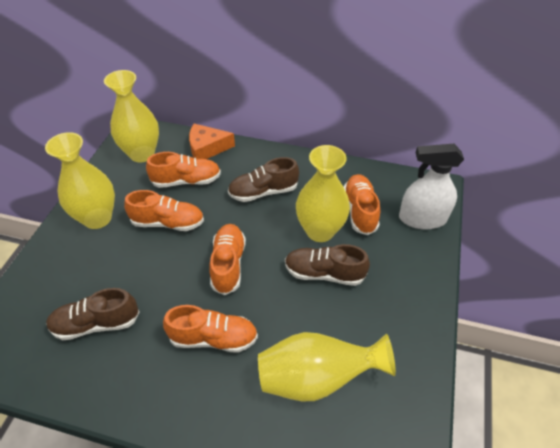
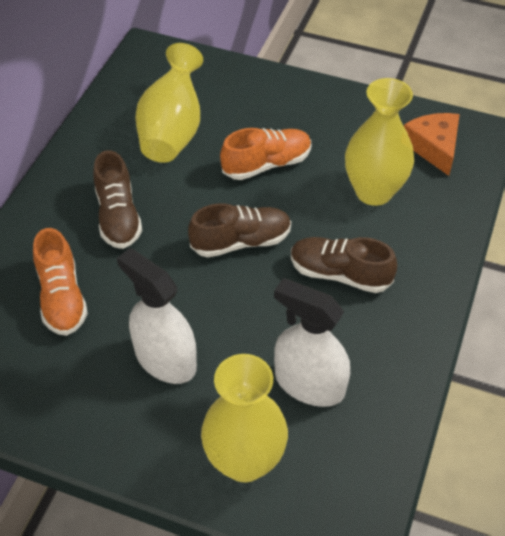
orange shoe: [124,190,204,231] [146,152,221,188] [163,305,258,353] [209,224,246,295] [344,174,380,235] = 5 -> [33,228,88,336] [220,128,311,180] = 2
white spray bottle: [399,144,464,230] = 1 -> [117,248,197,384] [274,278,350,407] = 2
yellow vase: [45,132,115,229] [104,70,159,162] [258,332,396,401] [296,145,350,242] = 4 -> [135,43,203,163] [201,354,288,482] [345,78,414,206] = 3

